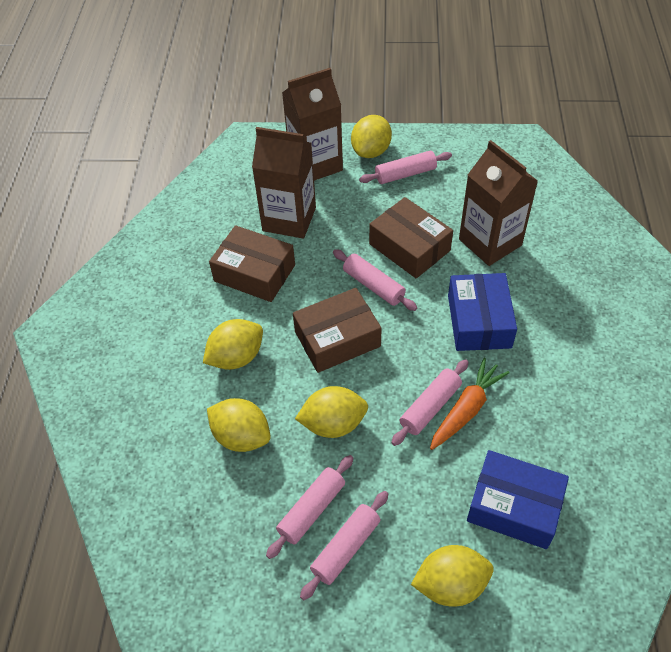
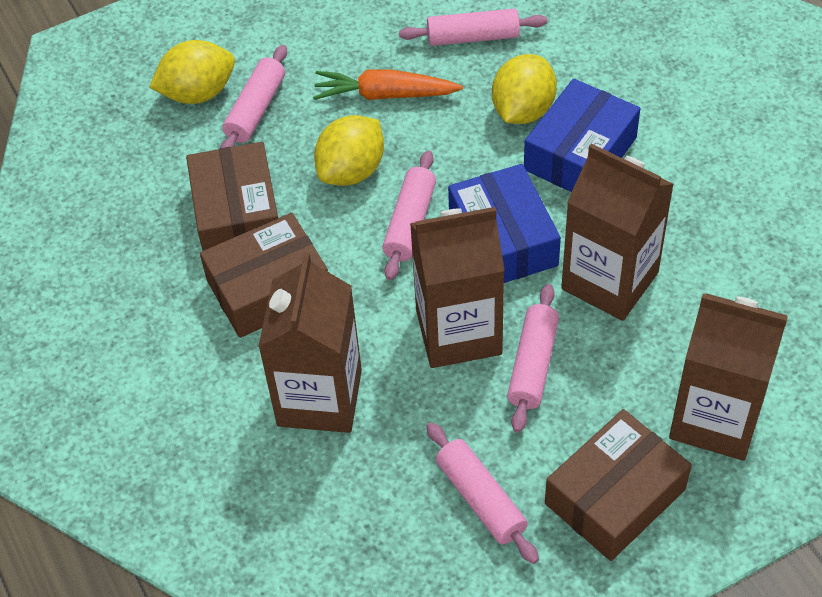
brown carton: [252,127,316,239] [282,68,343,181] [459,140,538,266] = 3 -> [258,253,362,433] [410,207,505,368] [561,144,674,321] [669,293,788,461] = 4
yellow lemon: [203,319,263,370] [207,398,271,452] [295,386,368,438] [351,115,392,158] [411,545,494,606] = 5 -> [149,40,235,104] [314,115,384,186] [492,54,557,124] = 3

